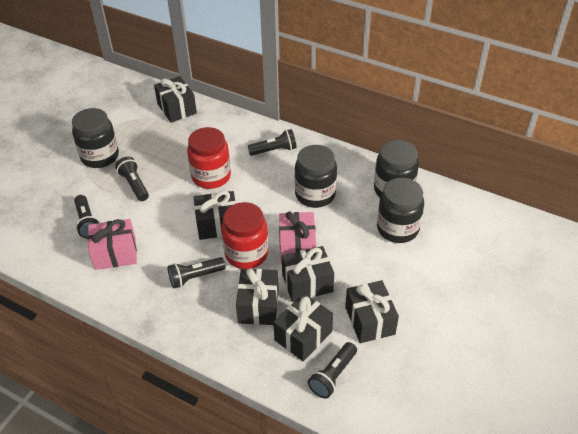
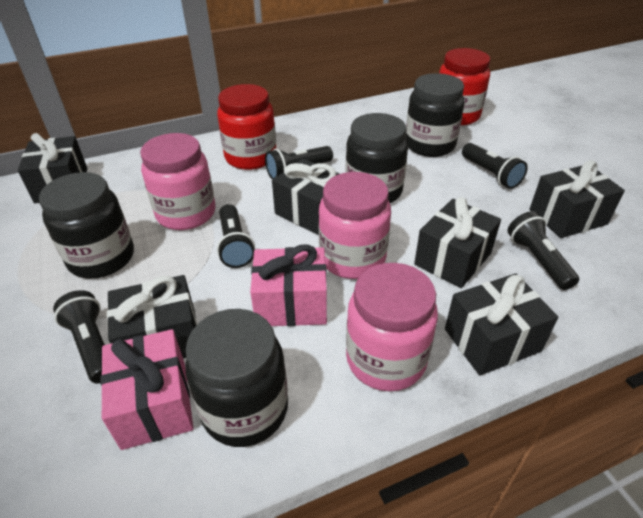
pink jar: none = 0 -> [140,133,215,230] [319,172,391,279] [346,263,438,391] = 3

